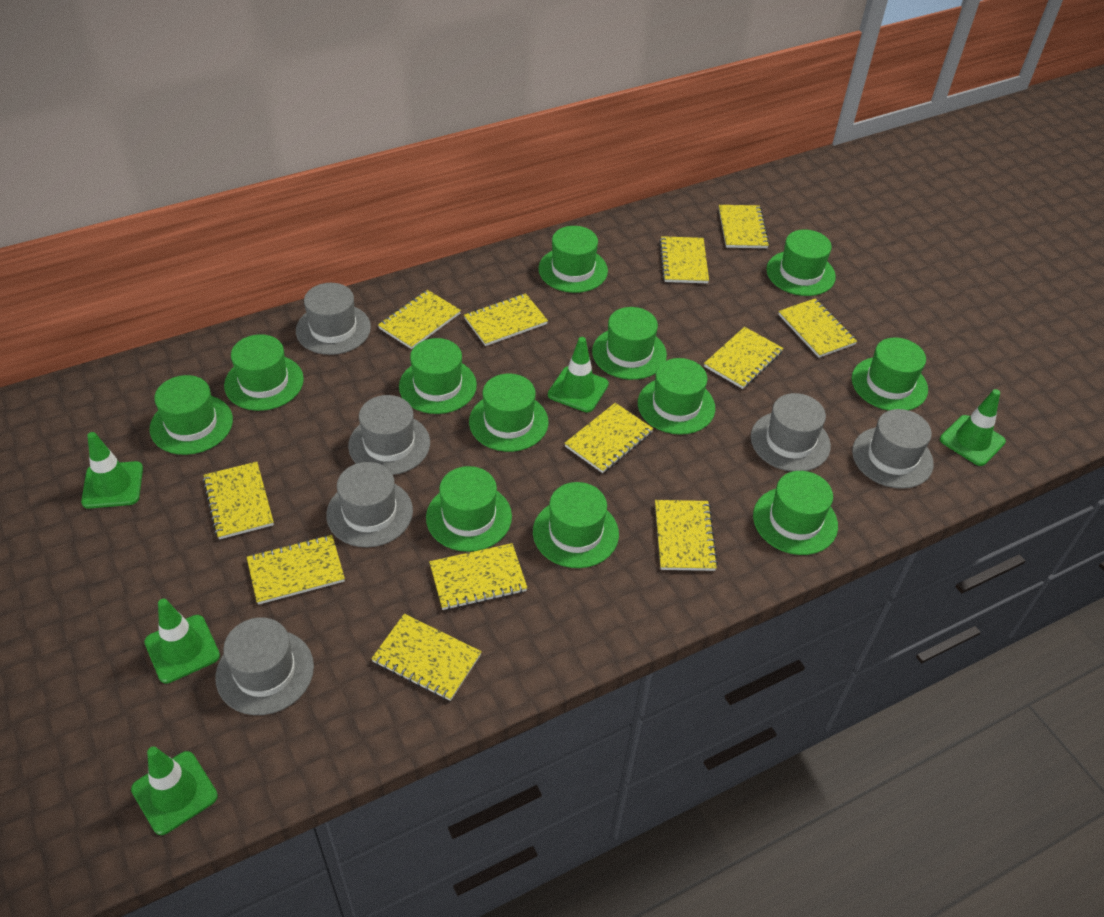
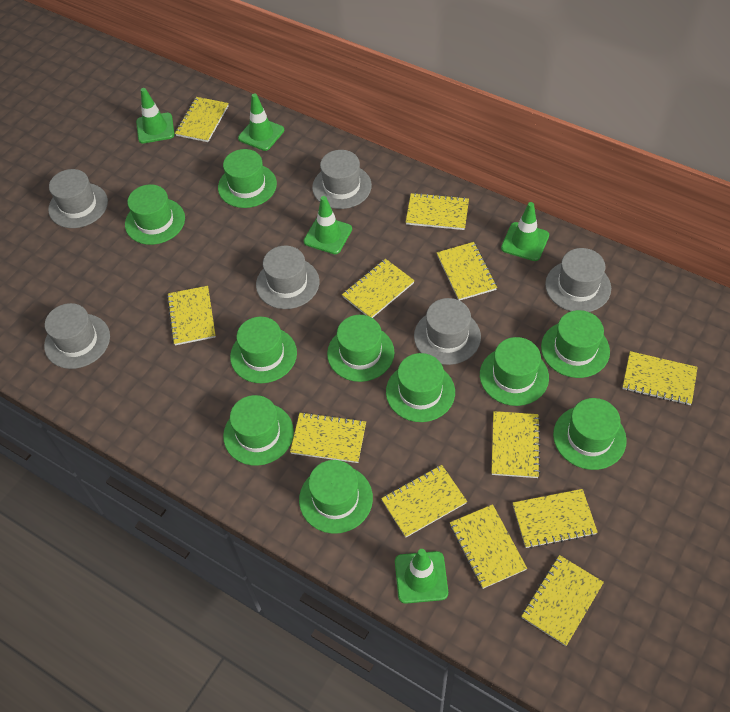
green hat: [150,375,233,455] [224,334,304,411] [399,338,477,414] [426,466,512,552] [469,374,549,452] [533,482,619,568] [538,226,608,293] [592,307,667,380] [638,358,715,435] [753,471,838,555] [766,229,836,296] [852,337,928,411] = 12 -> [125,184,185,245] [218,149,277,208] [223,395,294,466] [230,317,297,383] [299,460,373,534] [327,315,394,382] [386,353,455,422] [480,337,549,406] [541,310,610,378] [553,398,627,470] = 10

